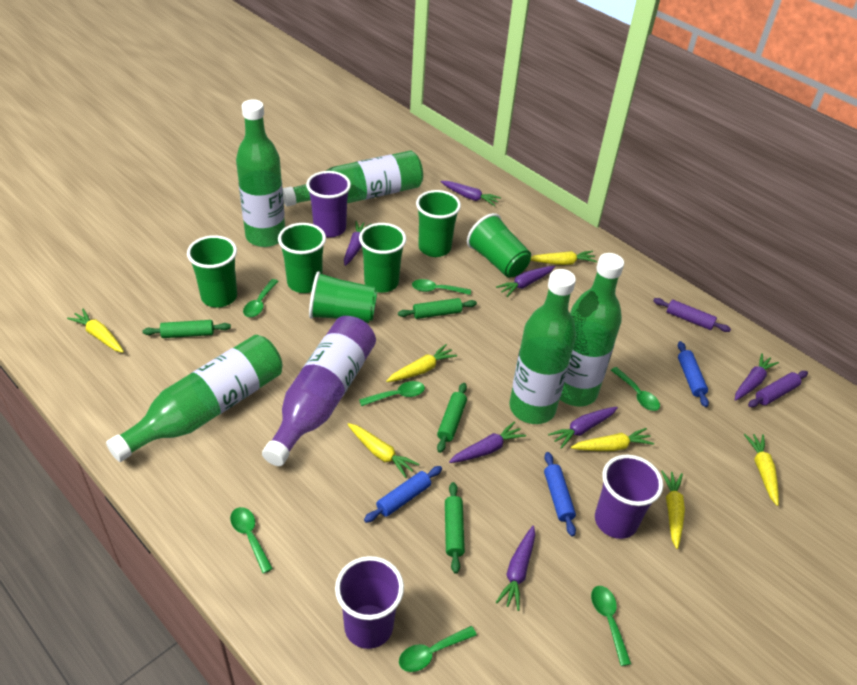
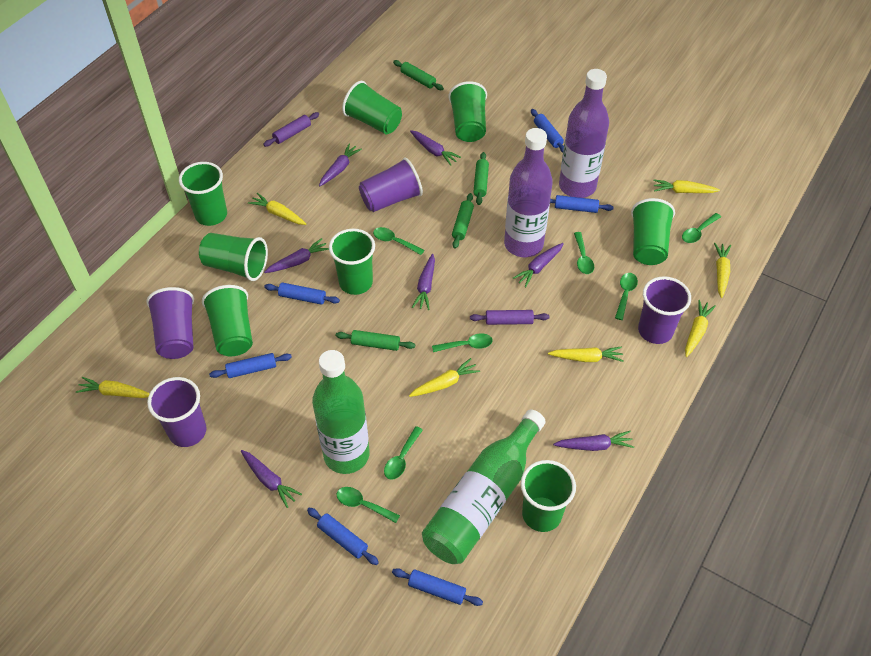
blue rolling pin: [364,466,442,523] [544,452,576,536] [678,341,709,407] = 3 -> [209,353,292,378] [264,283,340,305] [307,508,379,565] [392,568,483,606] [531,109,564,153] [550,195,614,213] = 6
green bottle: [106,335,283,462] [236,99,285,247] [283,150,423,207] [510,269,576,424] [560,253,624,406] = 5 -> [312,350,370,474] [422,409,546,564] = 2
green cup: [187,235,237,308] [278,223,326,293] [309,271,378,323] [359,223,406,293] [416,190,461,257] [467,213,531,277] = 6 -> [179,162,227,226] [199,233,268,281] [202,285,253,356] [329,229,375,295] [342,81,402,134] [449,81,487,142] [521,460,576,532] [631,198,675,265] = 8
purple bottle: [262,316,376,466] = 1 -> [504,128,553,257] [559,69,609,198] = 2
purple cup: [306,171,351,238] [335,556,404,649] [595,455,663,539] = 3 -> [146,287,194,359] [147,377,206,447] [359,157,423,212] [638,276,691,344] = 4

